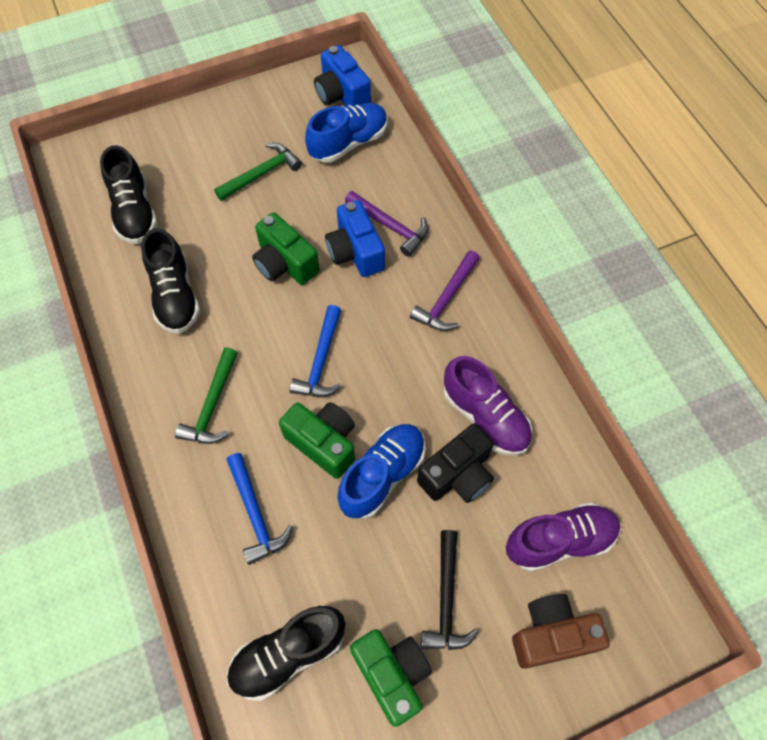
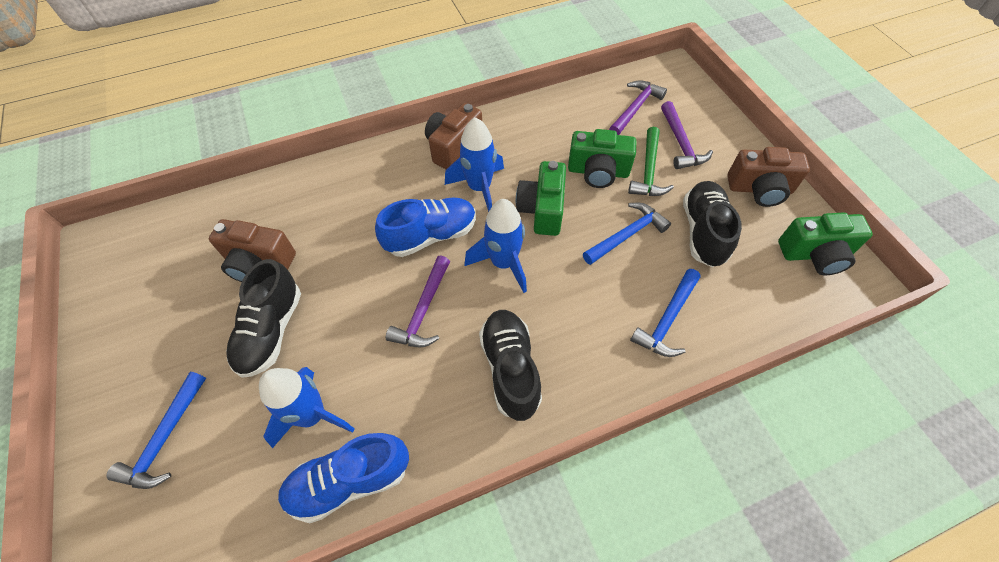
black camera: [417,423,494,503] = 1 -> none = 0
black hammer: [421,530,479,650] = 1 -> none = 0
blue camera: [314,45,371,106] [325,200,385,277] = 2 -> none = 0
blue hammer: [227,453,293,565] [289,305,341,397] = 2 -> [106,372,206,489] [583,203,671,265] [630,269,701,357] = 3
blue rocket: none = 0 -> [259,367,354,448] [445,117,504,212] [465,199,527,293] = 3
brown camera: [512,594,610,669] = 1 -> [209,219,296,282] [425,103,482,169] [727,147,810,207] = 3
green hammer: [175,347,237,444] [214,143,302,201] = 2 -> [628,127,674,196] = 1
purple hammer: [345,191,428,256] [410,250,480,331] = 2 -> [386,255,450,347] [609,80,667,135] [661,101,713,169] = 3
purple shoe: [444,356,532,456] [506,502,620,572] = 2 -> none = 0

